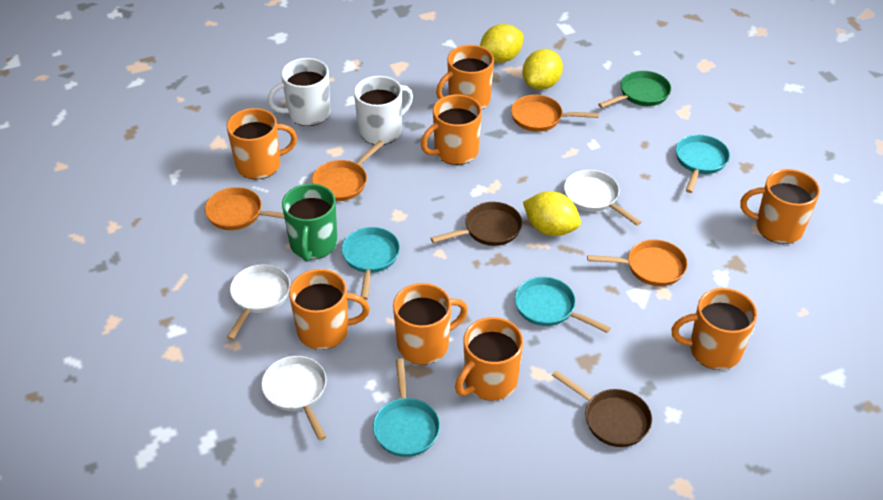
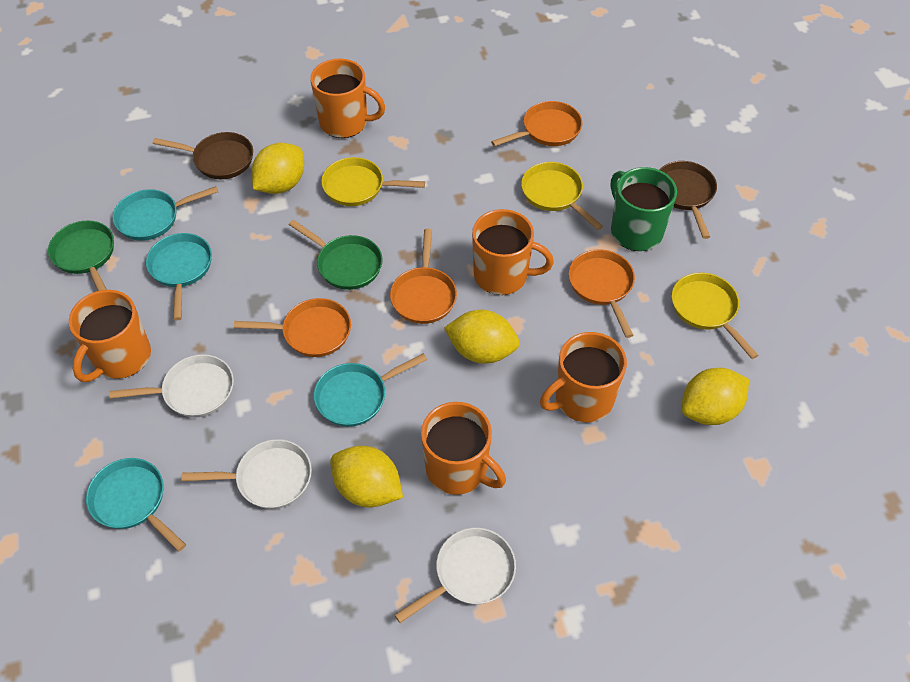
green pan: [598,71,671,108] = 1 -> [48,220,114,291] [289,220,383,290] = 2
orange mug: [227,108,297,179] [289,269,370,350] [393,283,468,365] [421,95,482,165] [436,45,494,109] [455,317,523,401] [671,288,757,370] [740,169,820,244] = 8 -> [69,290,151,382] [310,58,385,138] [421,402,506,495] [472,209,554,295] [540,332,627,422] = 5
white mug: [268,58,330,126] [354,76,413,145] = 2 -> none = 0
yellow lemon: [480,24,524,63] [523,49,563,90] [523,191,581,236] = 3 -> [252,143,304,194] [330,446,403,507] [444,310,520,364] [681,368,749,425] = 4
yellow pan: none = 0 -> [321,157,425,206] [521,162,603,230] [672,273,759,359] = 3

